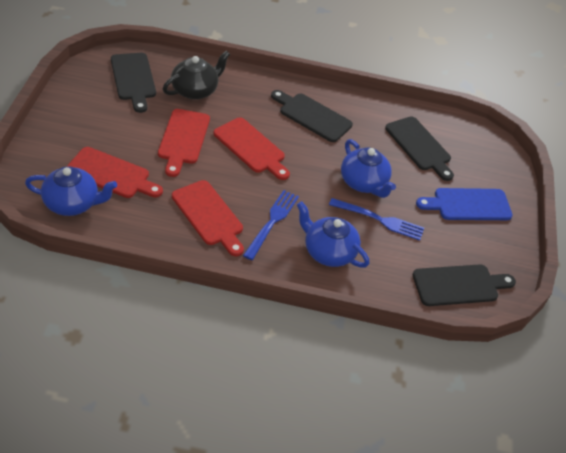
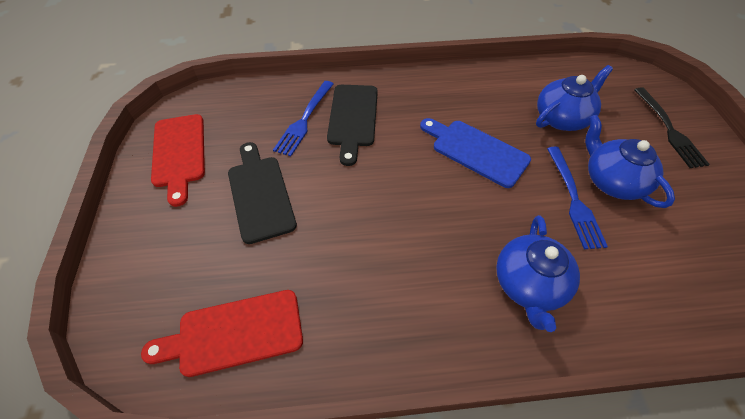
black cutting board: [111,53,156,113] [271,90,353,142] [385,116,454,181] [413,264,516,306] = 4 -> [228,142,297,244] [327,85,378,166] = 2
black fork: none = 0 -> [634,87,710,168] = 1
black teapot: [163,51,230,100] = 1 -> none = 0
red cutting board: [66,147,163,198] [158,109,210,177] [172,180,244,256] [213,117,290,180] = 4 -> [141,290,303,377] [151,114,205,207] = 2

